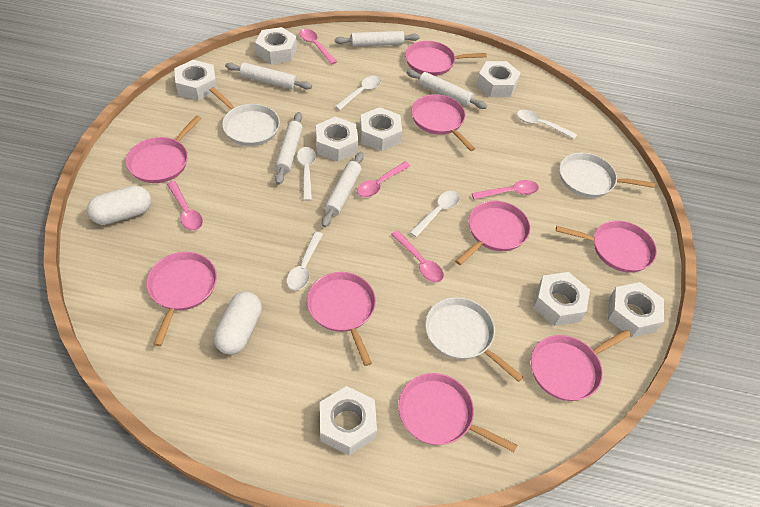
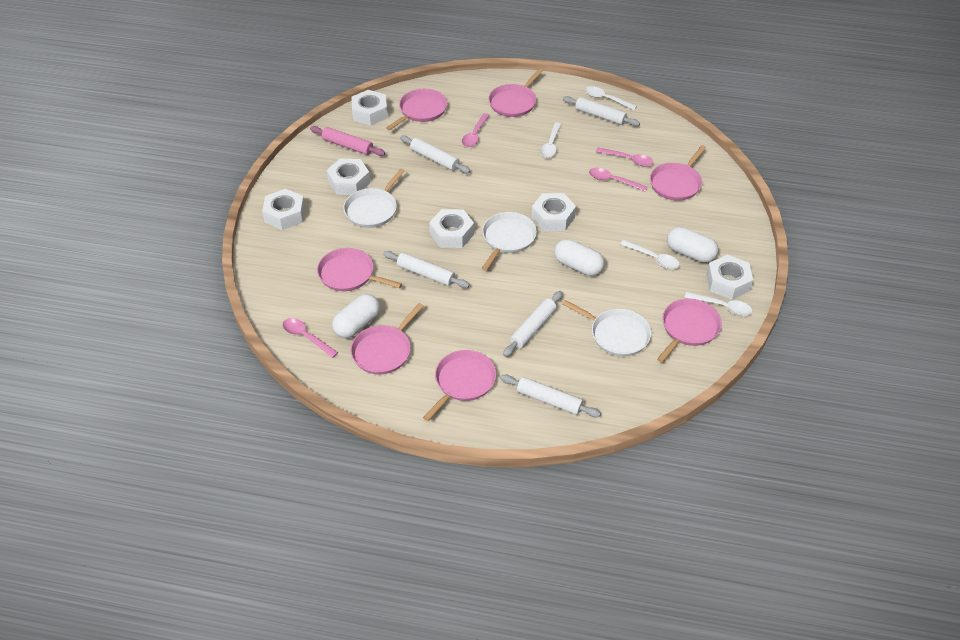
pink pan: [126,115,201,183] [146,252,217,346] [307,272,376,366] [398,373,517,452] [405,41,487,76] [411,94,475,151] [455,201,530,265] [531,330,631,401] [556,220,657,273] = 9 -> [317,248,402,291] [350,303,423,374] [386,89,447,131] [423,350,496,421] [488,68,543,117] [650,145,706,201] [657,299,722,362] = 7
pink rolling pin: none = 0 -> [310,126,385,156] = 1
pink spoon: [167,181,203,231] [299,29,337,65] [357,162,410,197] [391,230,444,282] [472,180,539,200] = 5 -> [283,318,338,358] [462,113,490,147] [589,168,647,191] [596,147,653,167] = 4
white capsule: [87,186,152,225] [214,292,262,355] = 2 -> [332,294,380,338] [554,239,604,276] [667,227,718,263] = 3
white nut: [174,60,217,101] [255,27,297,64] [316,117,358,162] [320,386,377,455] [360,107,402,151] [477,61,521,97] [534,272,590,326] [608,282,664,338] = 8 -> [262,189,305,230] [327,158,370,195] [351,90,388,126] [429,209,474,248] [531,193,576,231] [706,255,753,300] = 6
white spoon: [287,232,323,290] [297,147,316,201] [335,76,381,110] [410,191,460,237] [517,110,577,139] = 5 -> [540,122,561,158] [585,86,637,110] [620,240,680,269] [684,292,752,316] = 4

